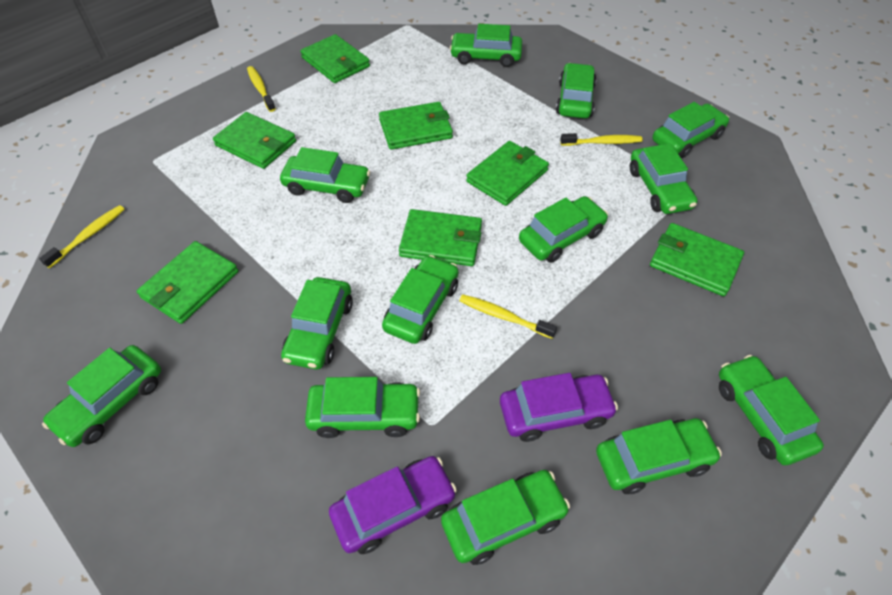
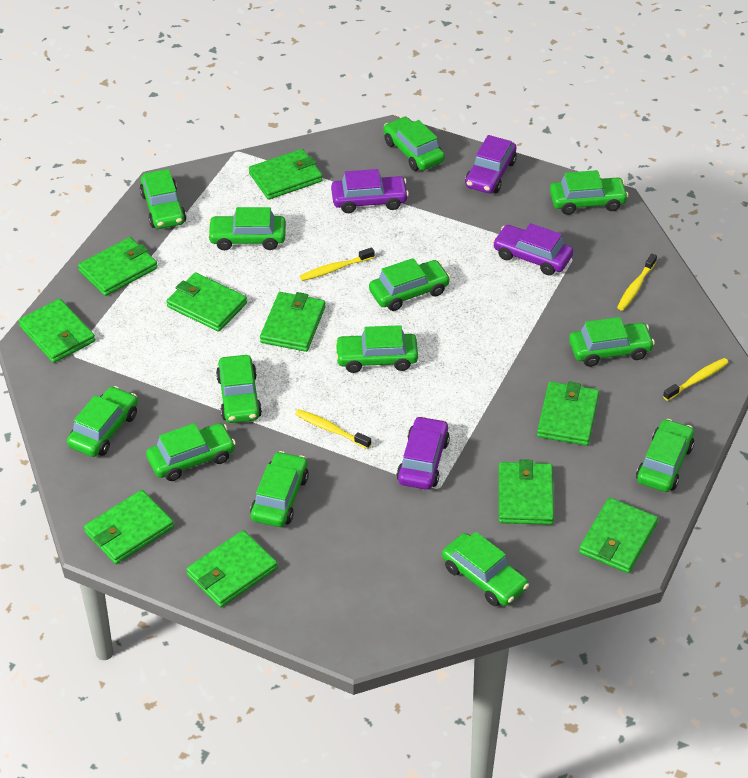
green wallet: [137,241,238,324] [213,112,296,169] [300,34,370,83] [379,102,453,150] [399,209,482,266] [466,141,549,206] [650,223,744,296] = 7 -> [18,299,95,363] [78,237,158,296] [84,490,174,564] [167,272,247,332] [186,530,278,607] [249,149,322,200] [260,292,326,352] [499,459,554,525] [537,381,599,446] [579,497,658,573] = 10
purple car: [329,456,457,554] [500,373,618,442] = 2 -> [331,169,409,213] [397,416,450,490] [465,135,517,194] [493,223,573,275] = 4

